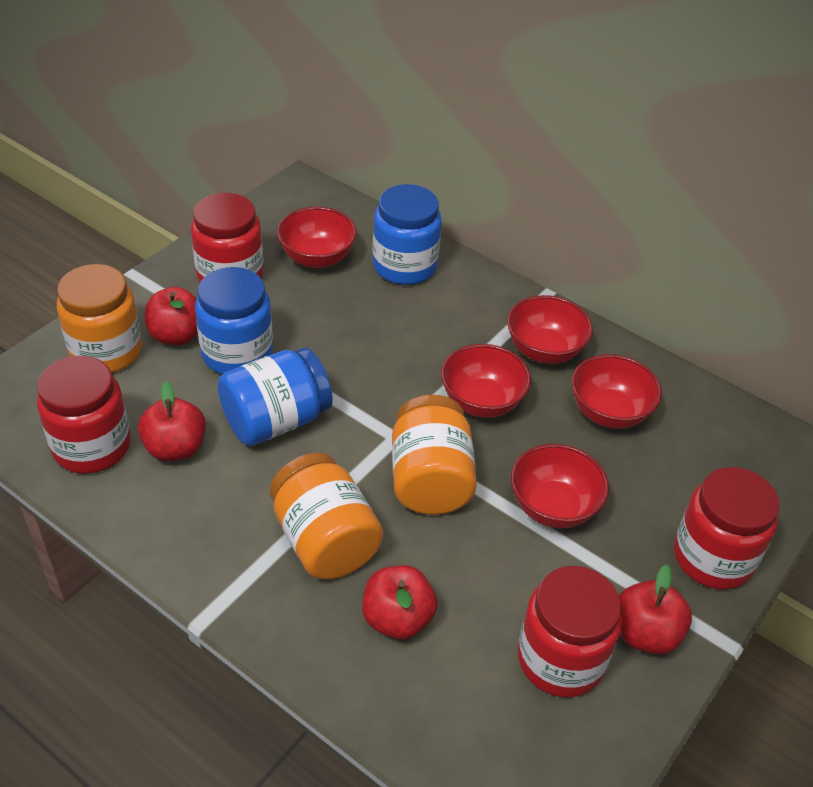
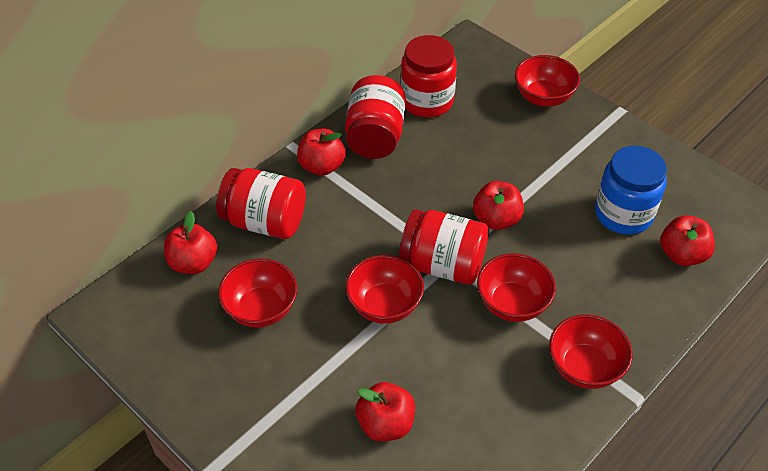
blue jar: [195,267,273,374] [218,347,333,446] [373,184,442,285] = 3 -> [595,145,667,235] = 1
orange jar: [57,264,142,373] [270,453,383,580] [392,395,477,515] = 3 -> none = 0
red apple: [138,381,206,461] [145,287,198,345] [362,565,437,639] [619,565,692,655] = 4 -> [164,211,217,274] [297,129,346,176] [355,382,415,441] [473,181,524,230] [660,215,715,266] = 5

